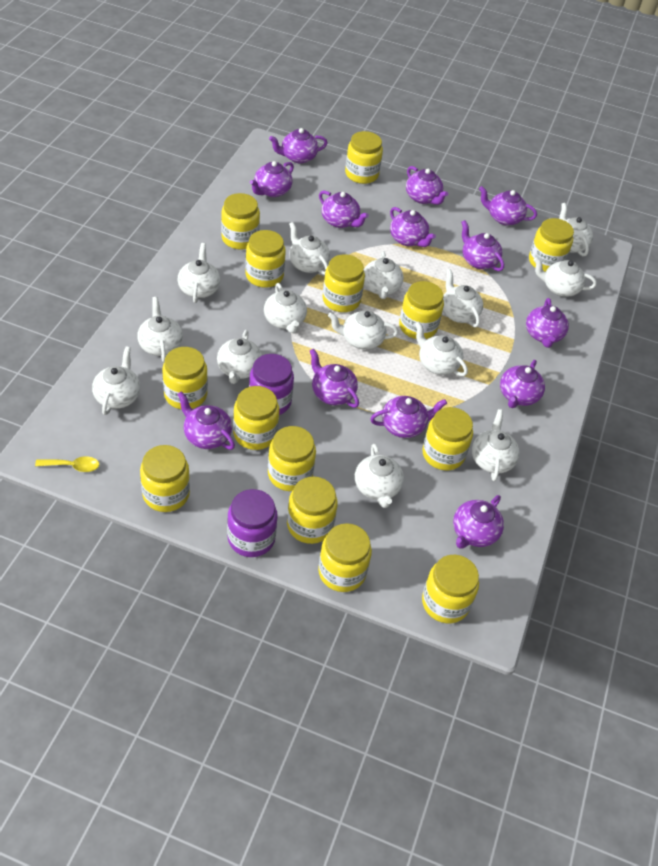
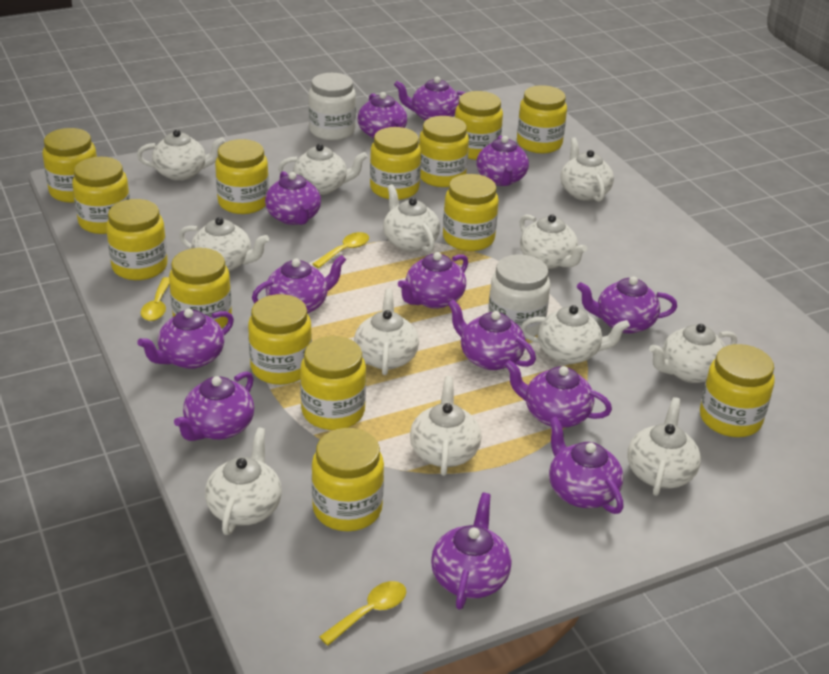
purple jar: [227,489,278,557] [249,354,294,415] = 2 -> none = 0
white jar: none = 0 -> [309,73,356,140] [488,254,550,339] = 2
white teapot: [92,346,140,415] [137,297,183,362] [178,243,220,303] [217,330,262,384] [264,283,307,333] [289,222,330,275] [328,310,399,350] [355,444,404,508] [364,251,404,299] [415,321,468,376] [443,269,483,327] [472,409,520,481] [533,257,597,297] [559,203,593,256] = 14 -> [137,130,225,181] [179,217,269,271] [205,427,282,535] [278,144,368,195] [354,288,419,375] [383,184,440,252] [410,376,481,476] [520,214,587,269] [521,305,630,364] [561,137,614,202] [627,397,701,496] [649,324,737,383] = 12
yellow spoon: [35,456,99,472] = 1 -> [141,277,170,321] [313,232,369,268] [319,581,406,646] = 3

